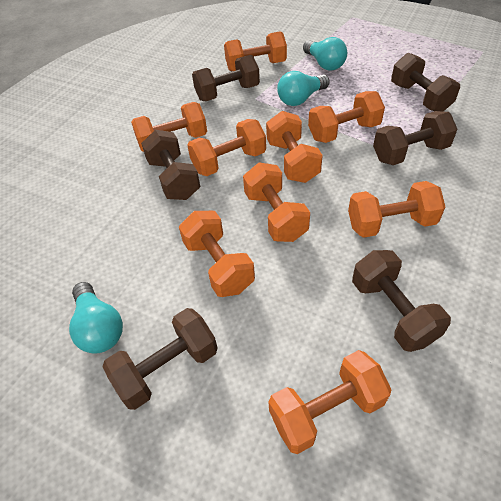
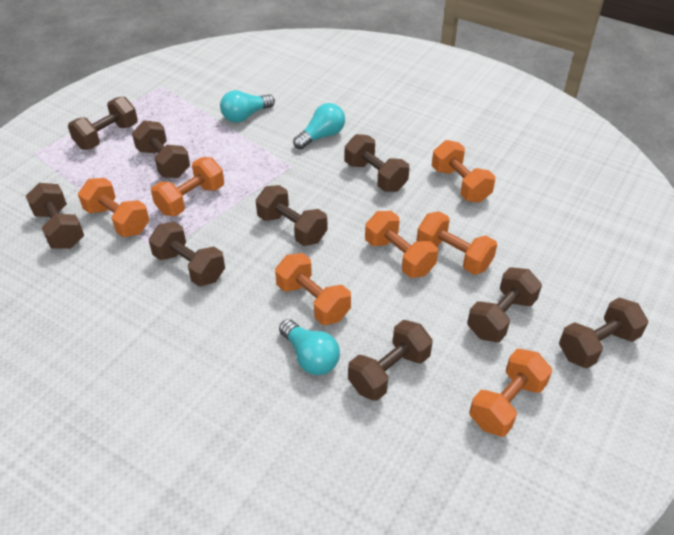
brown dumbbell: [102,308,218,410] [141,130,200,200] [192,55,260,101] [352,250,451,352] [373,111,457,165] [391,53,460,111] = 6 -> [26,183,84,249] [68,96,138,150] [132,120,190,178] [149,222,225,287] [256,185,327,246] [345,134,409,192] [348,320,433,401] [467,267,542,342] [559,298,648,368] = 9
orange dumbbell: [131,102,207,152] [179,211,255,297] [187,119,266,176] [224,31,287,71] [243,163,310,242] [266,111,323,183] [269,350,391,454] [308,91,385,143] [348,181,445,238] = 9 -> [78,178,149,237] [151,157,224,216] [275,253,351,325] [365,211,438,278] [417,211,497,275] [432,140,496,203] [470,349,552,436] = 7

